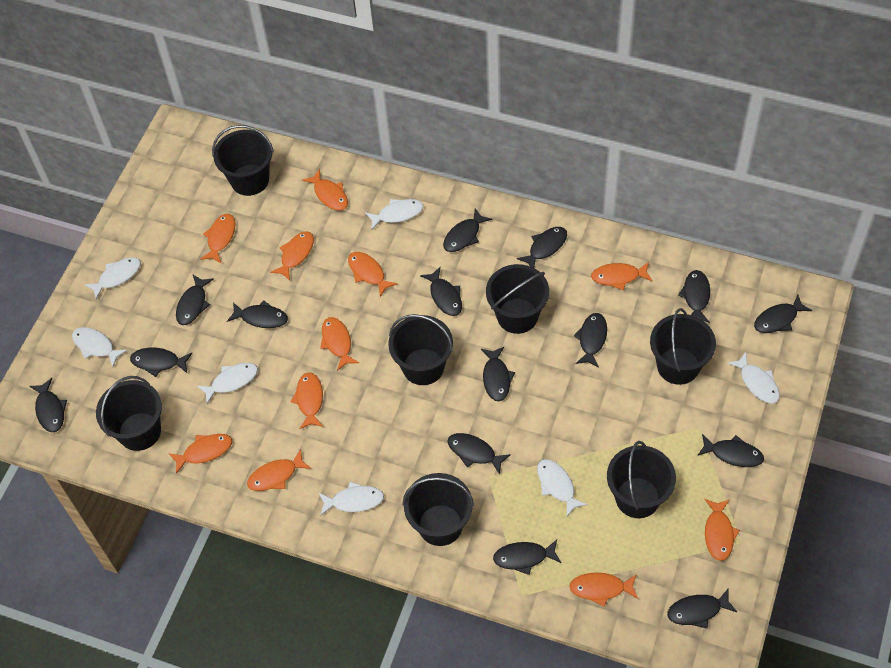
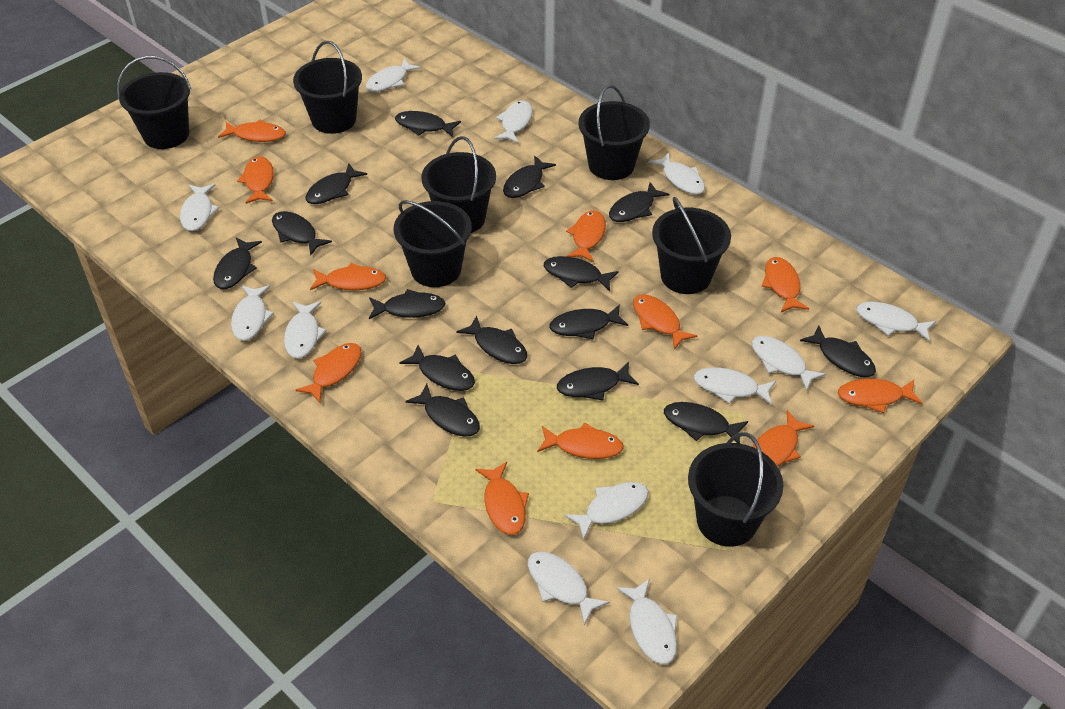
white fish: [72,327,128,367] [84,257,141,300] [197,363,258,404] [319,482,384,516] [365,199,423,230] [537,459,588,516] [727,352,780,404] = 7 -> [180,184,219,231] [231,285,274,341] [284,302,327,359] [366,58,421,92] [494,101,532,144] [528,552,610,625] [565,482,649,540] [616,578,677,664] [648,152,705,195] [694,367,776,405] [752,336,826,391] [856,302,936,342] = 12

